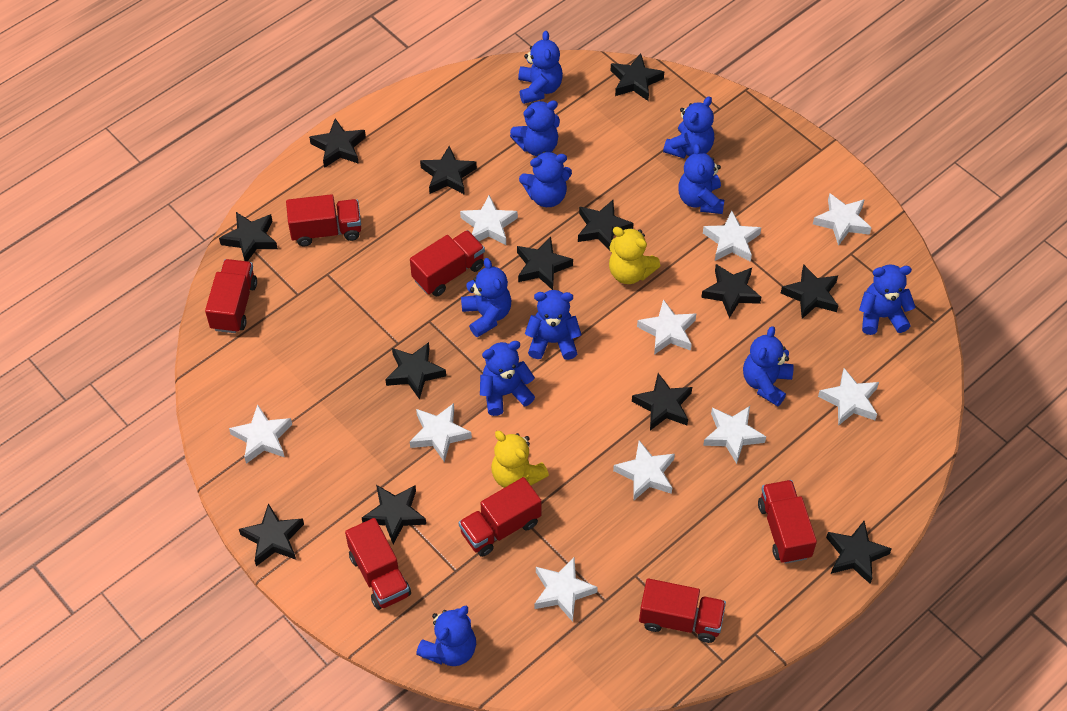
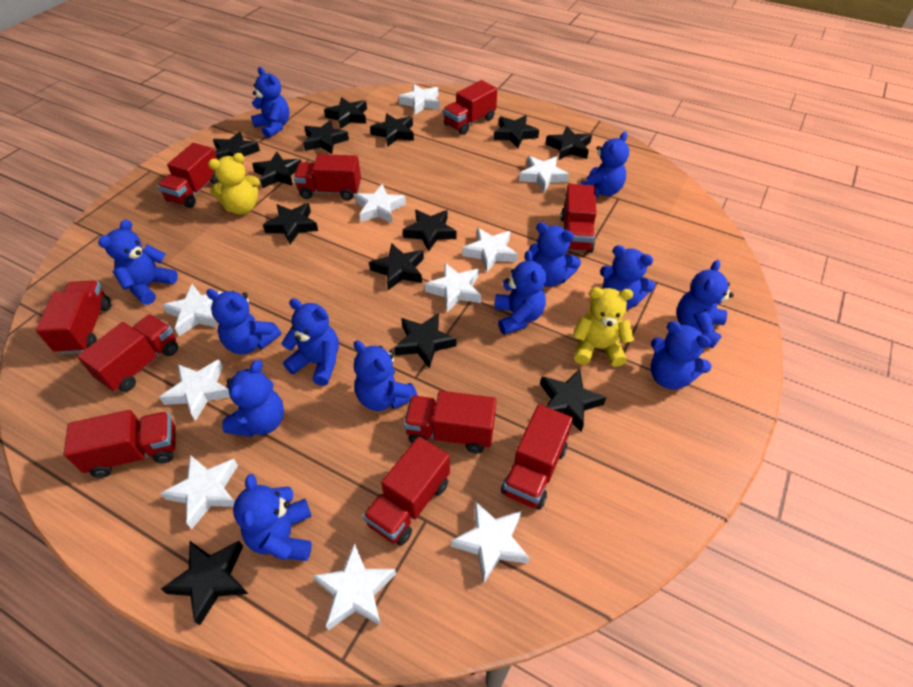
blue teddy bear: [416,606,476,666] [461,258,511,337] [480,341,535,416] [510,100,560,156] [518,31,563,104] [519,151,572,207] [525,290,582,360] [663,96,714,158] [678,144,724,214] [743,326,794,406] [859,264,915,335] = 11 -> [98,219,178,305] [206,289,281,354] [222,360,284,437] [233,474,312,561] [251,67,290,138] [282,298,339,386] [354,340,418,411] [494,250,546,335] [529,222,581,287] [580,132,629,197] [600,245,655,310] [650,321,712,390] [676,260,734,349] = 13
red truck: [205,259,257,333] [286,194,361,246] [345,518,411,610] [410,230,485,296] [458,477,542,557] [639,579,726,643] [758,480,817,564] = 7 -> [36,281,111,354] [64,410,176,478] [77,314,178,392] [157,143,219,208] [294,154,361,200] [363,436,450,546] [404,391,496,454] [443,80,497,135] [501,404,573,510] [561,184,597,253] = 10

